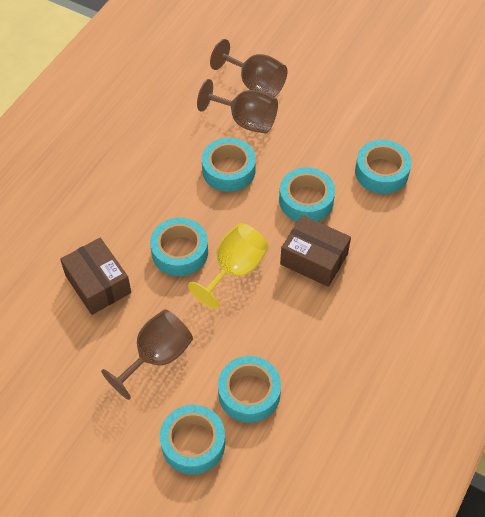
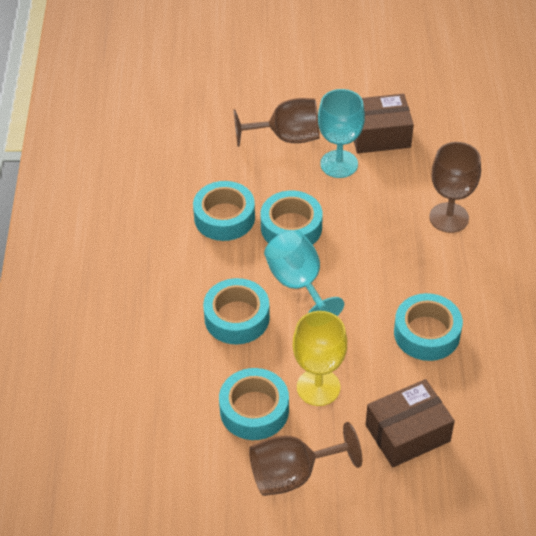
turquoise goblet: none = 0 -> [264,230,344,316] [318,89,365,178] = 2
turquoise tape: [150,218,208,276] [160,405,225,475] [202,138,256,192] [218,356,281,423] [279,167,335,222] [355,140,412,194] = 6 -> [193,181,255,241] [203,278,270,345] [219,368,289,440] [261,191,323,245] [394,293,463,361] = 5

